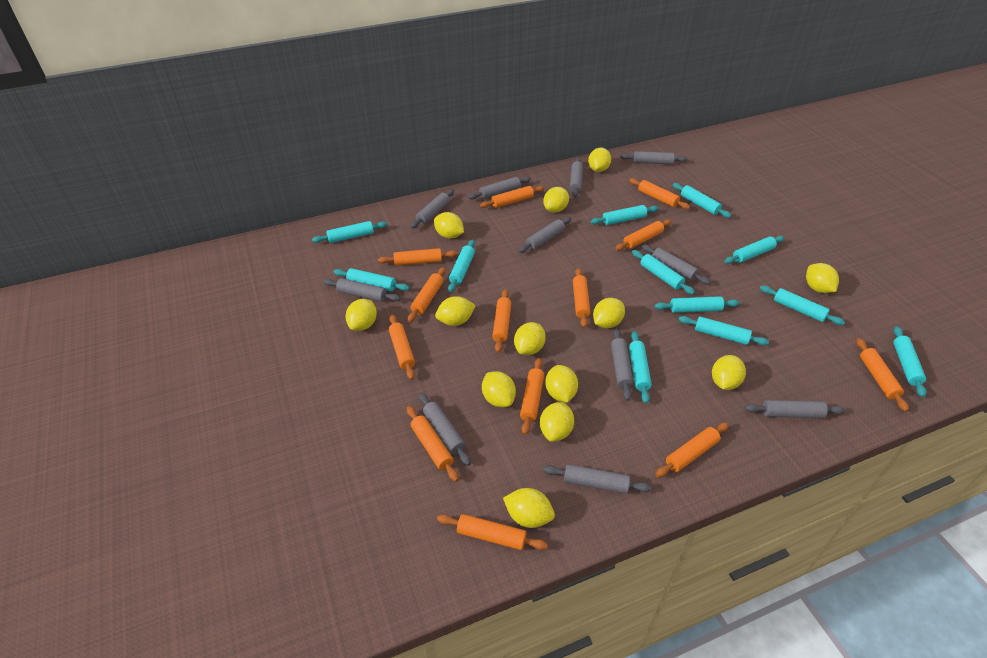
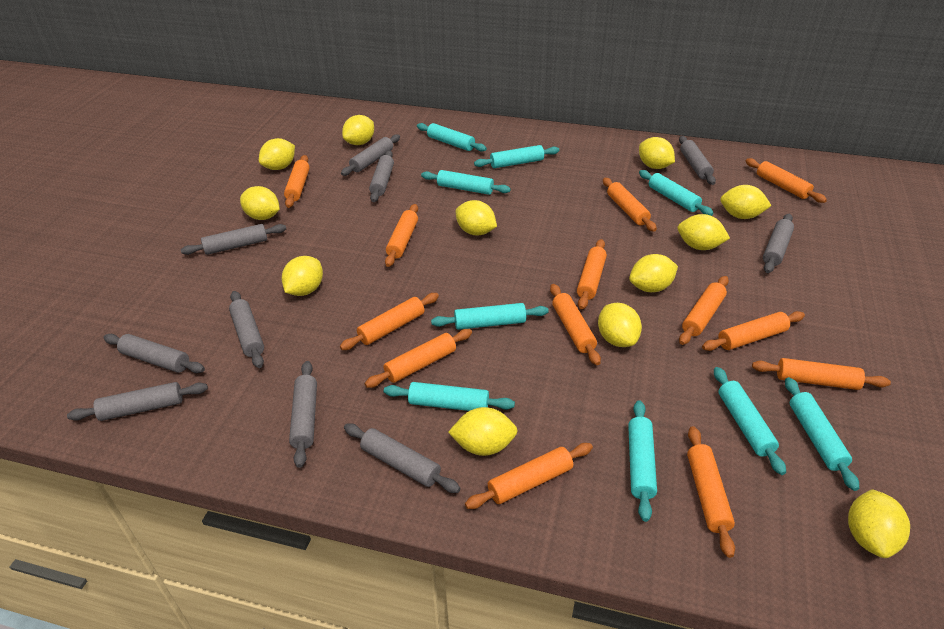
grey rolling pin: [323,278,400,302] [410,189,454,229] [419,393,471,466] [468,177,531,199] [518,217,571,253] [543,464,651,494] [570,157,583,198] [611,329,633,401] [620,151,687,164] [642,245,710,285] [744,400,845,418] = 11 -> [67,382,208,421] [103,334,205,373] [181,224,286,255] [229,291,264,368] [289,361,317,468] [341,134,400,176] [344,423,460,493] [369,150,394,202] [679,136,716,185] [763,214,794,273] = 10
turquoise rolling pin: [312,221,387,243] [334,268,409,291] [448,240,475,292] [591,205,658,225] [629,331,652,403] [632,250,695,295] [655,296,739,313] [673,183,731,218] [679,316,769,345] [724,236,784,264] [760,285,845,325] [893,326,927,397] = 12 -> [384,382,515,411] [417,123,487,152] [421,170,511,195] [431,303,549,330] [474,145,559,168] [628,400,657,522] [639,170,714,216] [714,367,786,475] [785,377,859,491] = 9
yellow lemon: [345,299,377,331] [434,212,464,238] [435,296,476,326] [482,371,516,407] [503,488,555,528] [514,322,546,355] [540,402,574,442] [543,187,569,213] [545,365,578,403] [588,148,611,172] [593,298,625,328] [712,355,746,390] [806,263,839,293] = 13 -> [240,186,280,220] [259,138,295,170] [282,256,323,296] [342,115,374,145] [448,407,518,456] [456,200,497,235] [598,303,642,347] [629,254,678,292] [639,137,675,169] [678,214,730,250] [720,185,772,219] [848,489,910,558] = 12

